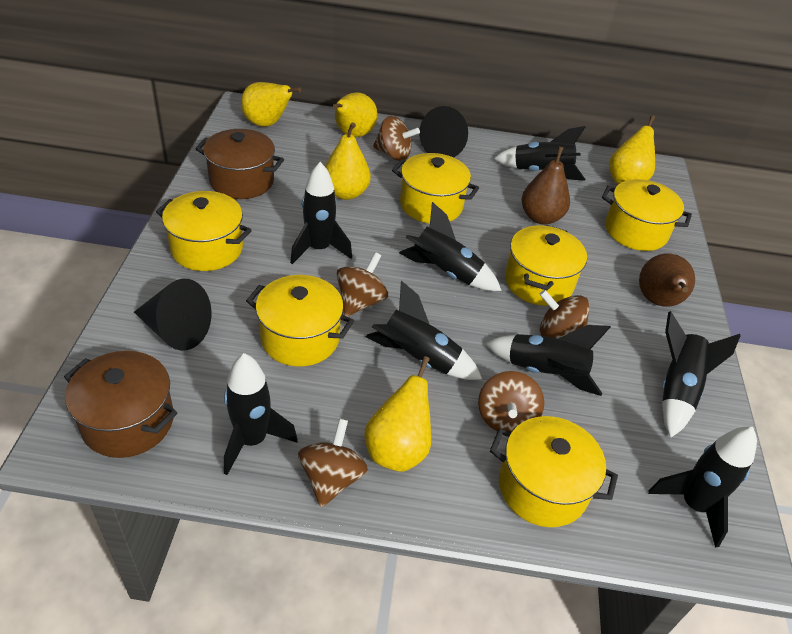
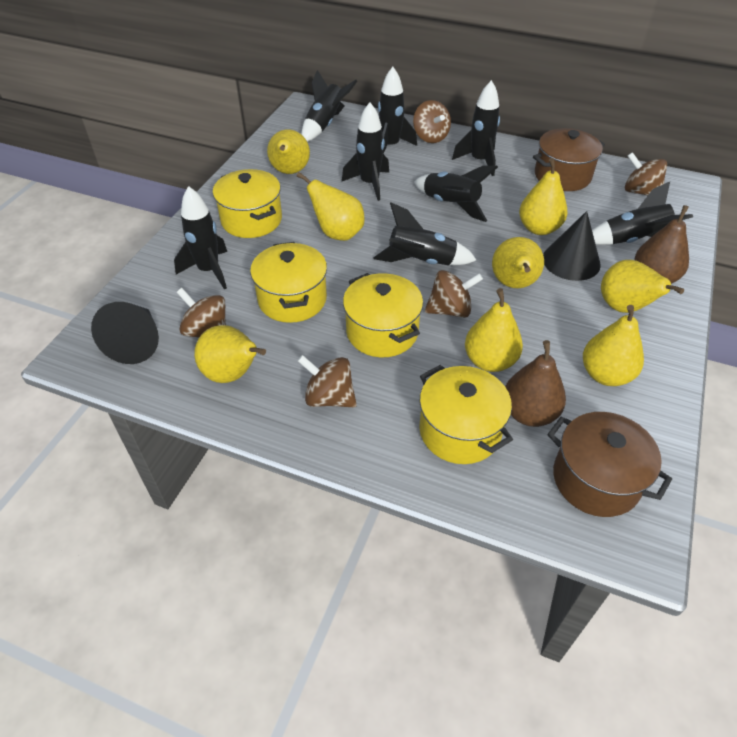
yellow pear: [241,82,301,127] [325,122,371,200] [333,92,377,137] [365,356,431,472] [609,115,655,184] = 5 -> [194,325,266,383] [267,129,310,174] [297,172,365,241] [465,288,523,372] [492,237,544,288] [519,158,568,235] [583,305,644,386] [601,260,684,313] = 8
yellow pot: [156,191,252,271] [246,275,354,367] [392,153,479,224] [490,416,618,527] [505,225,587,306] [602,179,692,251] = 6 -> [213,169,282,238] [250,242,327,323] [343,273,423,357] [419,365,513,464] = 4

